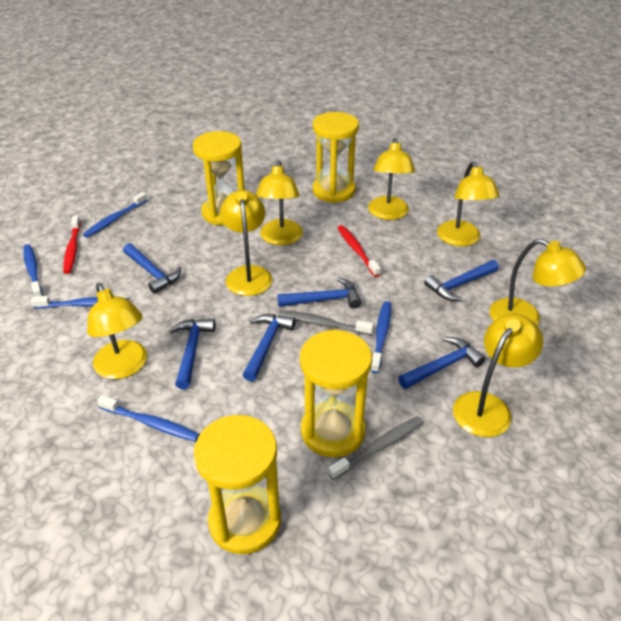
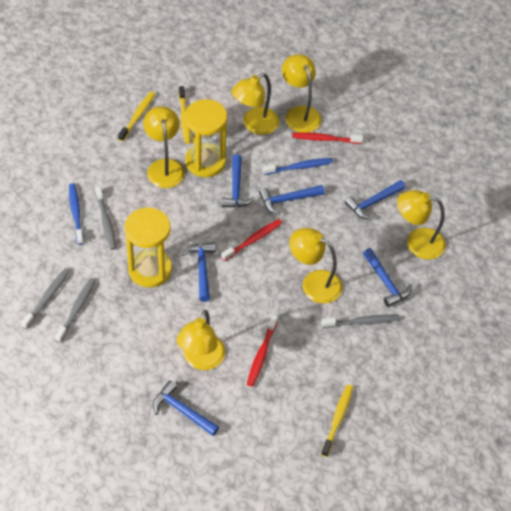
blue toothbrush: [23,244,43,296] [31,296,129,309] [83,192,147,238] [97,395,200,442] [371,301,391,373] = 5 -> [69,183,84,245] [263,158,333,175] = 2
grey toothbrush: [278,310,374,335] [328,416,423,480] = 2 -> [21,268,70,329] [55,278,96,343] [95,186,117,250] [322,314,400,328] = 4
red toothbrush: [64,215,81,274] [337,225,381,277] = 2 -> [221,219,282,261] [247,315,278,387] [292,132,363,144] = 3
yellow hourglass: [193,131,245,225] [194,415,281,554] [300,329,372,457] [313,112,359,203] = 4 -> [124,208,172,288] [185,99,227,177] = 2
yellow lamp: [87,283,147,379] [220,190,272,296] [256,160,303,245] [368,138,415,220] [437,161,500,246] [453,314,543,437] [490,239,586,325] = 7 -> [143,106,185,188] [177,310,225,370] [231,73,279,135] [282,54,321,133] [289,228,342,303] [397,190,446,260] = 6
yellow toothbrush: none = 0 -> [118,91,155,142] [179,86,191,144] [321,384,353,457] = 3

